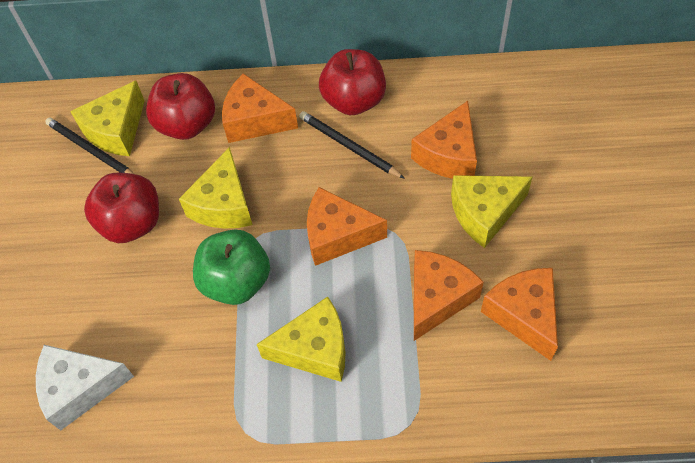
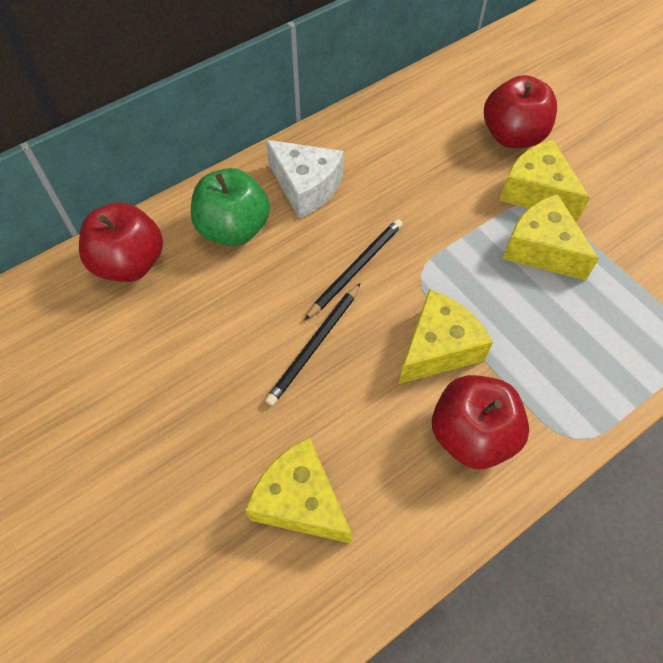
orange cheese: [222,73,298,143] [307,187,387,266] [411,101,477,179] [414,250,484,341] [481,268,558,361] = 5 -> none = 0

